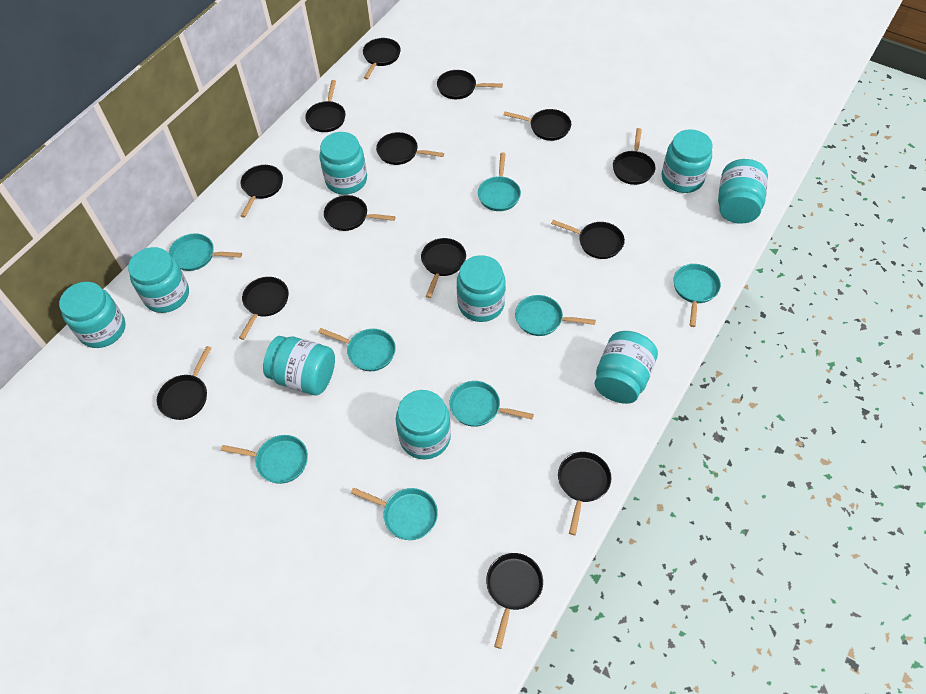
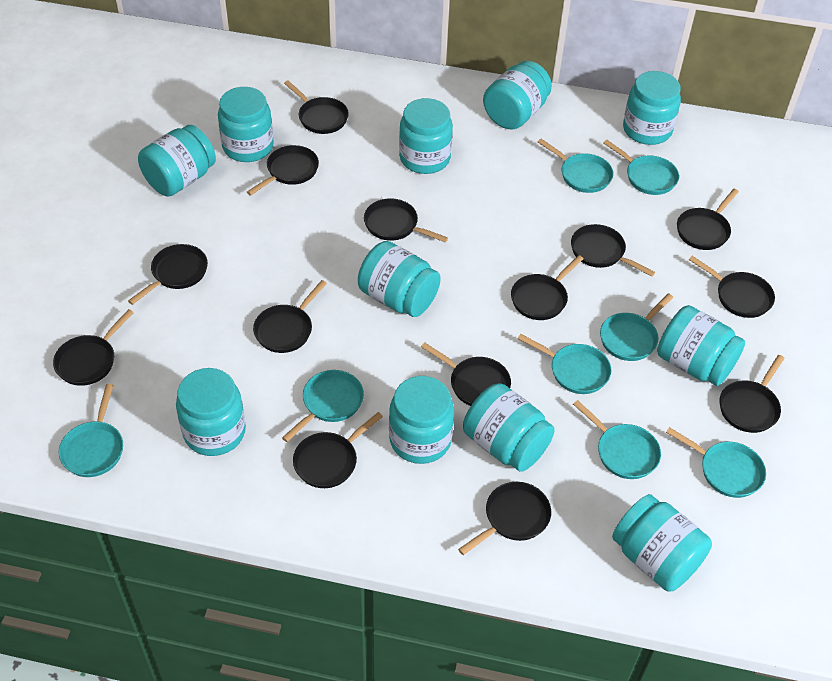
turquoise jar: [59,282,126,348] [128,247,189,313] [263,336,335,395] [320,132,367,195] [396,390,451,459] [457,255,506,322] [595,331,658,404] [662,129,712,193] [718,159,768,224] = 9 -> [138,125,216,197] [176,368,246,456] [218,87,274,162] [358,241,441,317] [389,376,454,464] [399,98,453,174] [463,383,555,472] [483,61,552,129] [612,494,712,592] [623,71,681,145] [657,305,745,386] = 11

